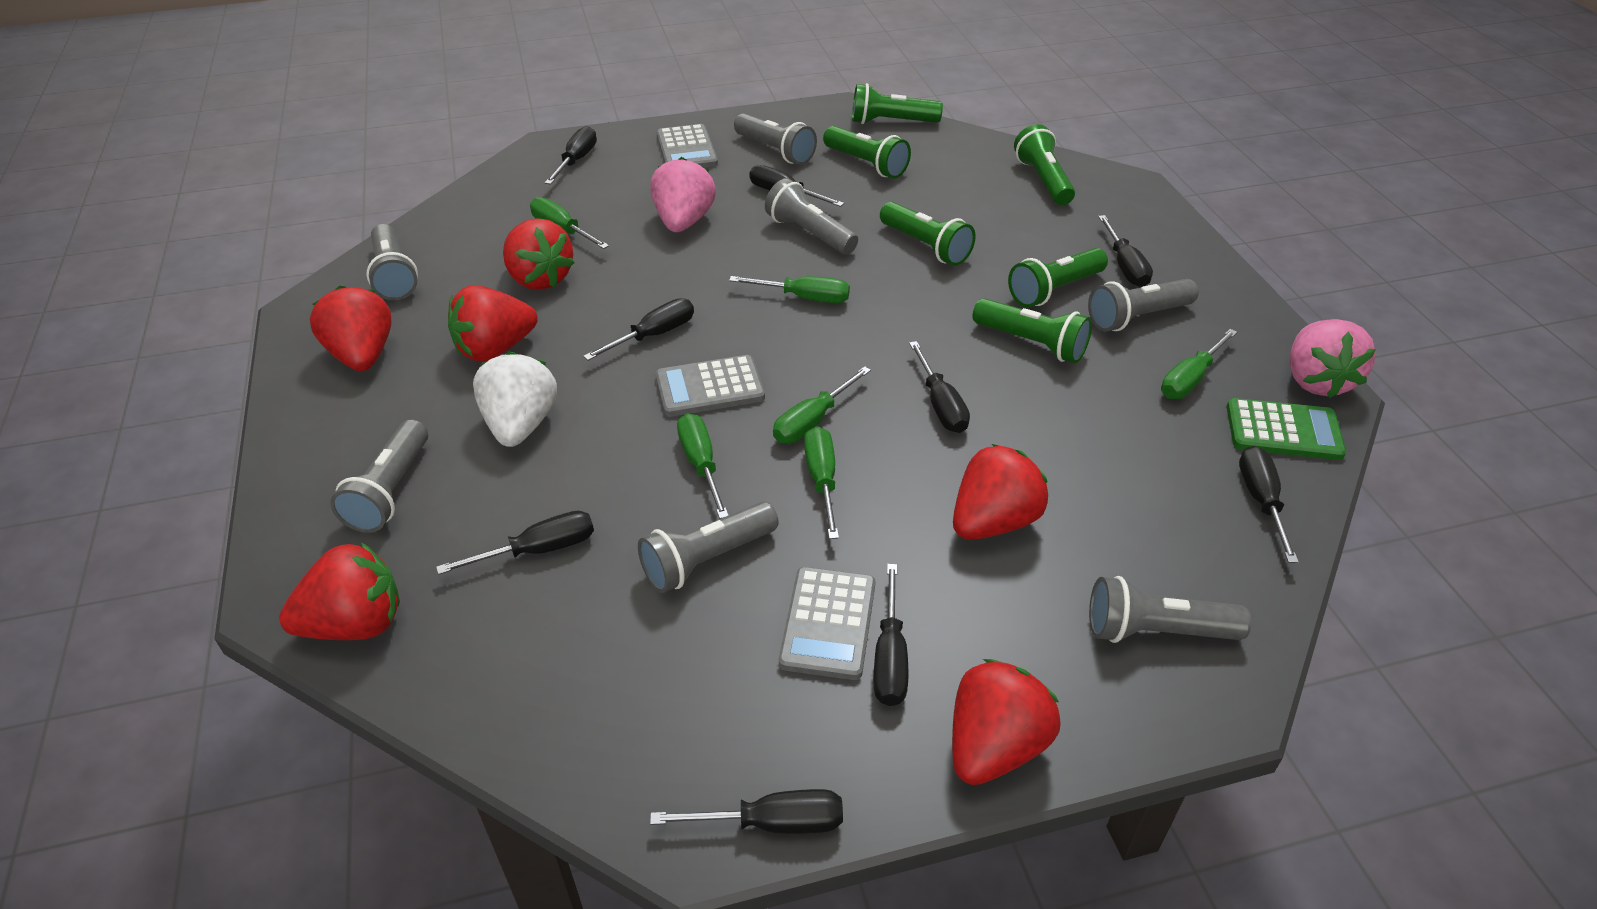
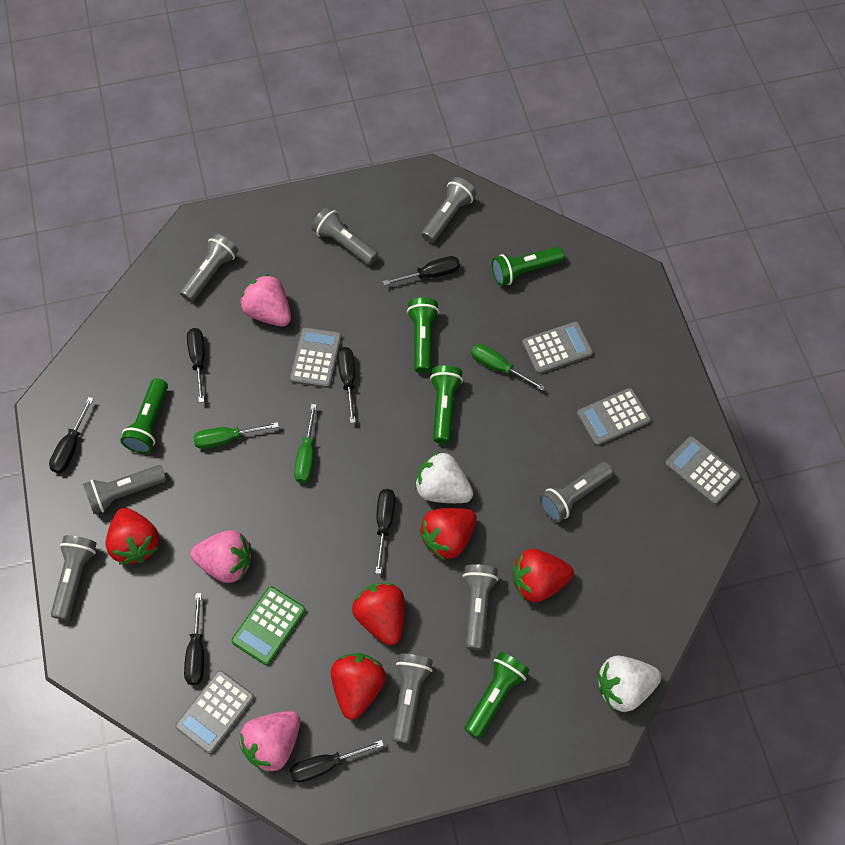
black screwdriver: [436,511,594,575] [545,126,597,184] [583,298,694,361] [650,789,843,834] [749,165,844,207] [874,564,908,706] [909,341,970,433] [1098,215,1153,287] [1239,446,1299,563] = 9 -> [49,397,94,473] [184,593,204,685] [187,328,205,403] [290,740,384,783] [337,347,356,423] [375,489,395,574] [383,256,460,286] = 7
green flashlight: [823,126,911,179] [852,83,943,124] [880,202,976,266] [973,298,1092,363] [1008,248,1108,307] [1014,124,1075,205] = 6 -> [120,378,168,453] [407,297,439,373] [430,365,463,444] [464,652,530,739] [491,246,564,286] = 5
green screwdriver: [530,197,609,249] [677,413,728,519] [729,276,850,303] [773,366,871,444] [804,426,839,539] [1161,329,1237,399] = 6 -> [193,422,279,449] [294,404,317,483] [471,344,545,391] = 3
grey calculator: [655,355,765,417] [657,124,718,168] [779,567,875,680] = 3 -> [175,670,254,754] [290,327,342,388] [522,322,593,374] [577,388,651,446] [665,436,741,505] = 5
grey flashlight: [330,420,428,533] [366,224,418,300] [638,501,779,593] [734,113,817,165] [765,178,858,255] [1088,279,1199,332] [1089,576,1251,643] = 7 -> [51,535,97,620] [83,465,166,514] [180,233,238,302] [312,207,378,265] [391,654,433,744] [421,177,476,243] [463,564,499,650] [539,462,613,522] = 8
pink strawberry: [650,157,716,232] [1290,319,1376,398] = 2 -> [190,530,251,583] [239,711,300,774] [241,274,291,327] = 3
red strawberry: [279,542,400,640] [310,286,391,371] [448,285,537,362] [503,218,574,290] [952,659,1061,785] [953,444,1048,540] = 6 -> [106,508,159,564] [331,653,386,720] [352,583,405,646] [419,508,477,561] [513,549,574,603] = 5
white strawberry: [473,352,557,447] = 1 -> [415,452,473,503] [598,655,661,712] = 2

